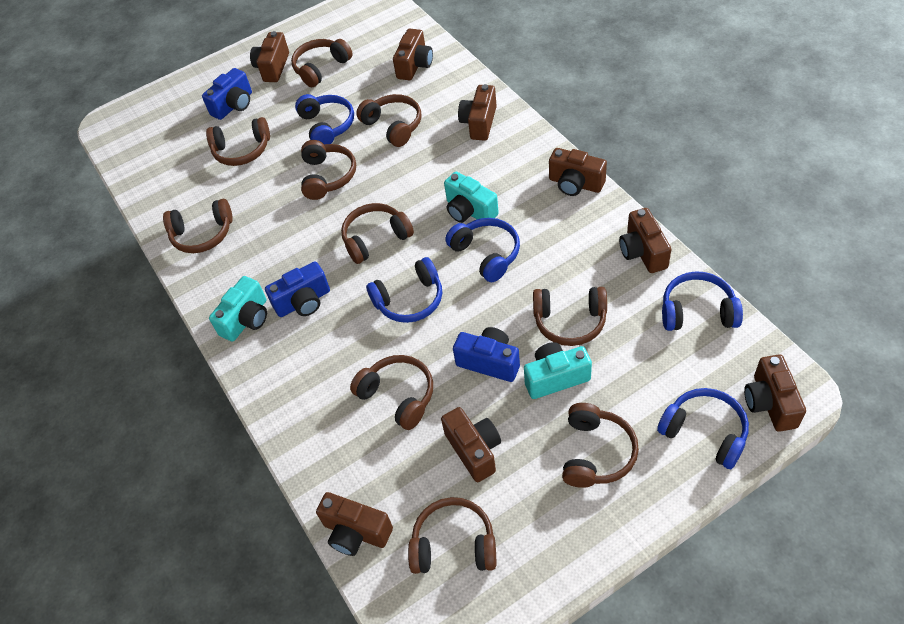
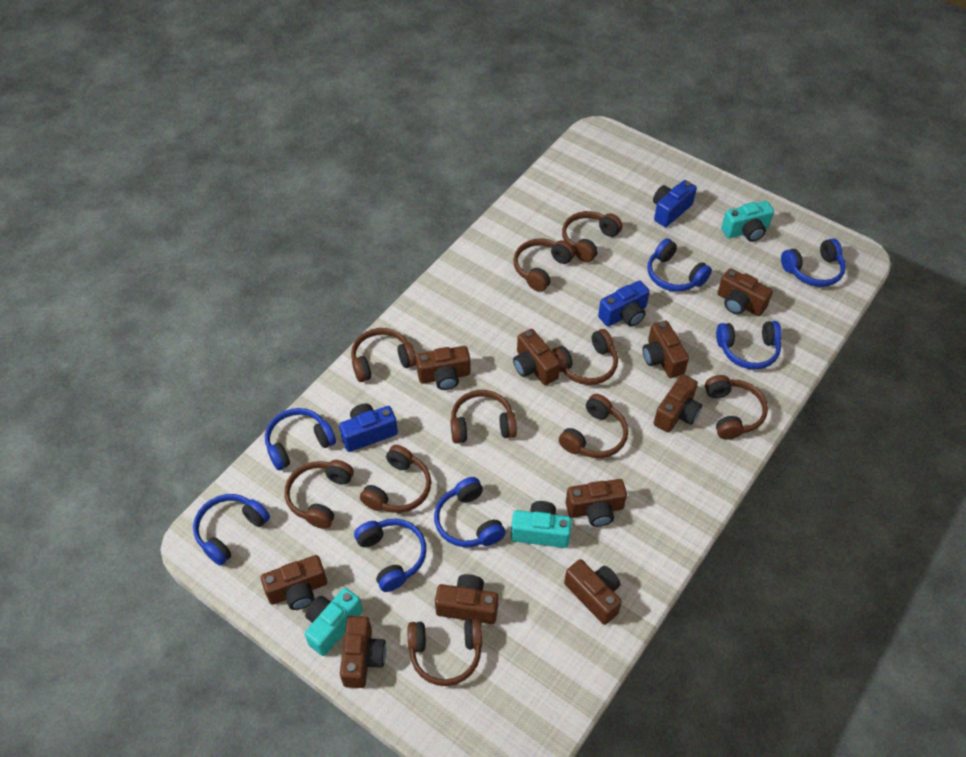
blue headphones: [295,94,354,145] [366,257,442,323] [445,218,520,282] [657,388,749,469] [662,271,743,331] = 5 -> [193,494,270,566] [265,408,336,470] [354,519,427,592] [434,477,506,547] [647,238,712,292] [716,321,782,370] [781,238,846,287] = 7
brown camera: [250,31,289,82] [316,492,393,556] [393,29,433,80] [441,407,501,482] [458,84,497,141] [549,148,607,196] [619,208,671,273] [744,354,806,432] = 8 -> [261,555,327,610] [340,616,386,688] [416,346,471,390] [435,574,498,624] [513,329,560,385] [564,559,622,625] [566,479,627,527] [643,320,689,378] [654,374,702,433] [717,268,773,316] = 10

